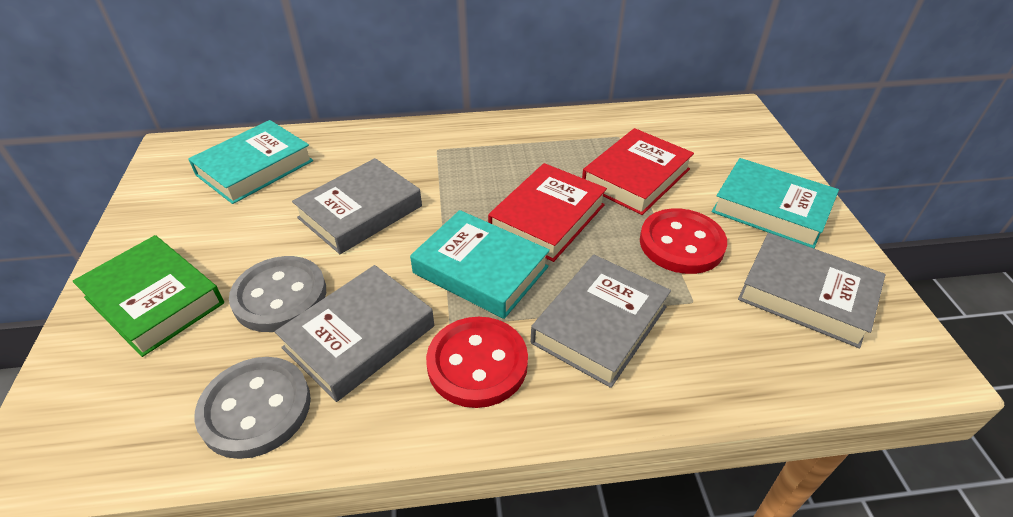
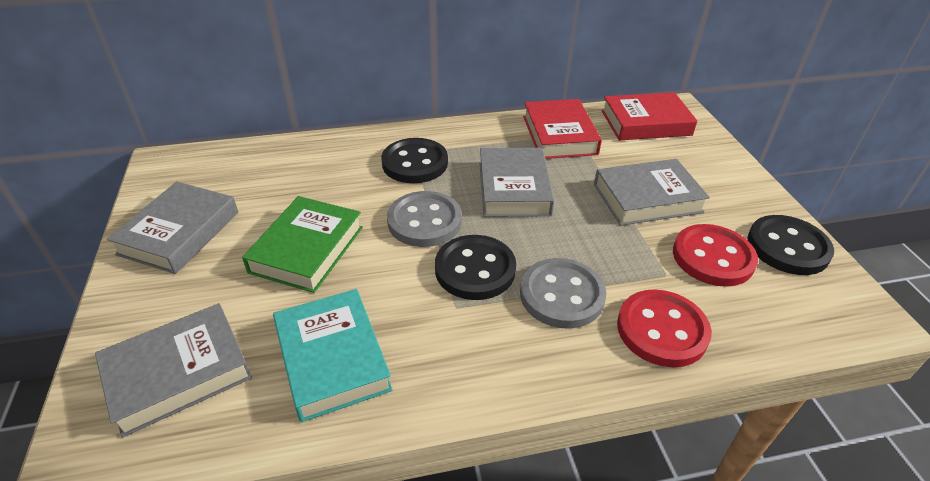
black button: none = 0 -> [381,138,448,183] [435,235,516,300] [747,215,834,275] = 3
turquoise book: [188,120,313,204] [410,210,550,319] [712,158,839,248] = 3 -> [273,289,393,422] = 1

